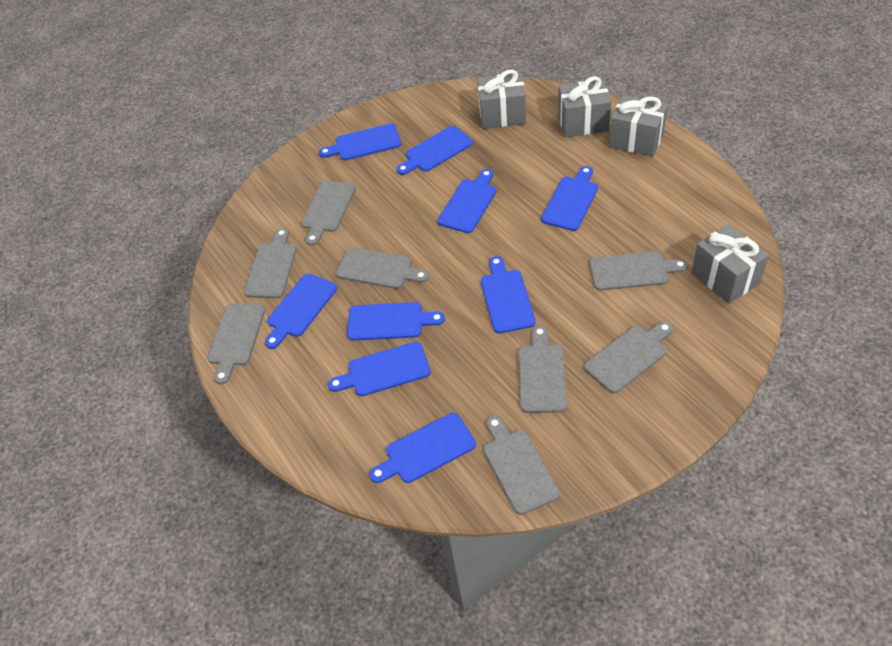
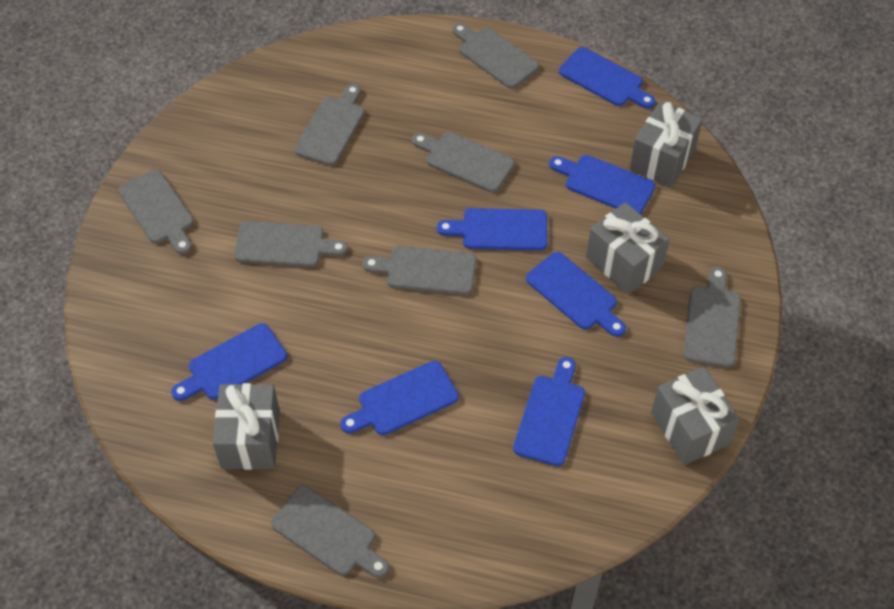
blue cutting board: [265,274,337,349] [319,124,401,160] [328,342,431,396] [347,302,445,341] [369,413,476,483] [396,126,473,175] [438,169,496,233] [481,256,536,333] [541,166,598,231] = 9 -> [171,323,287,401] [340,361,459,435] [437,208,548,251] [513,357,585,466] [526,252,626,337] [549,155,656,214] [559,47,656,109] = 7

